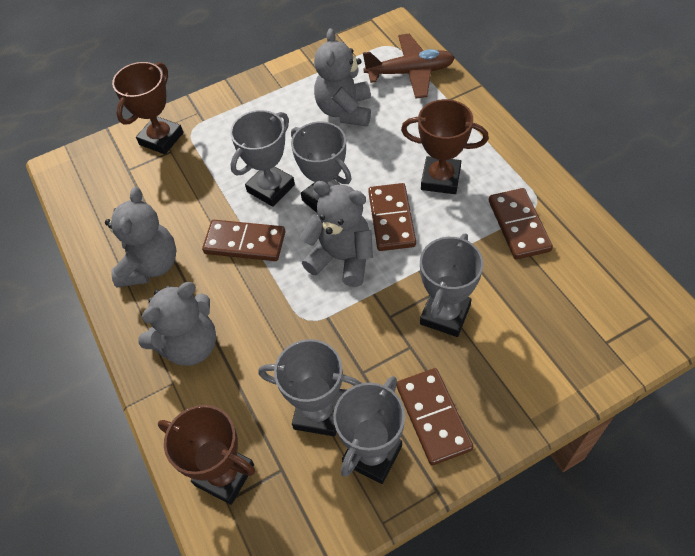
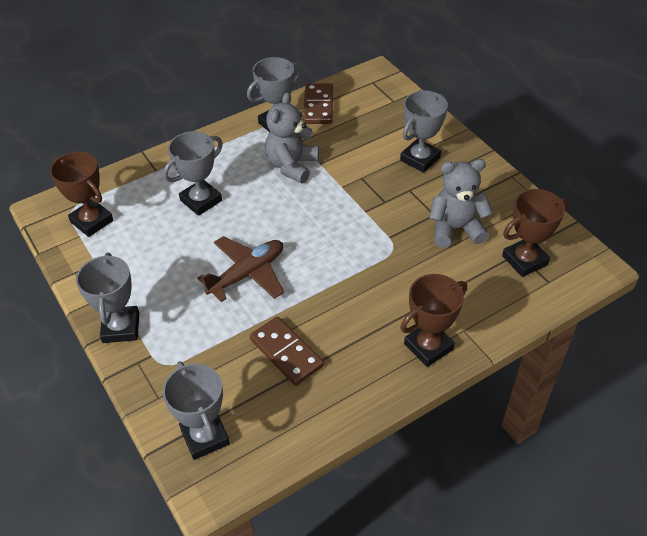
brown domino: [202,220,285,261] [368,183,416,251] [396,368,473,465] [489,188,553,259] = 4 -> [250,317,324,386] [303,84,333,124] = 2
grey teddy bear: [105,187,176,287] [138,282,216,366] [300,181,373,287] [314,28,371,127] = 4 -> [265,92,319,184] [429,159,493,248] = 2

